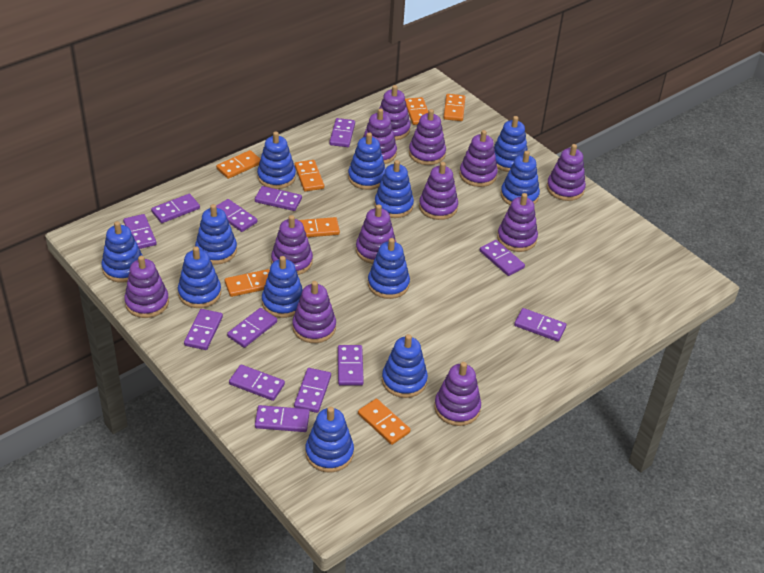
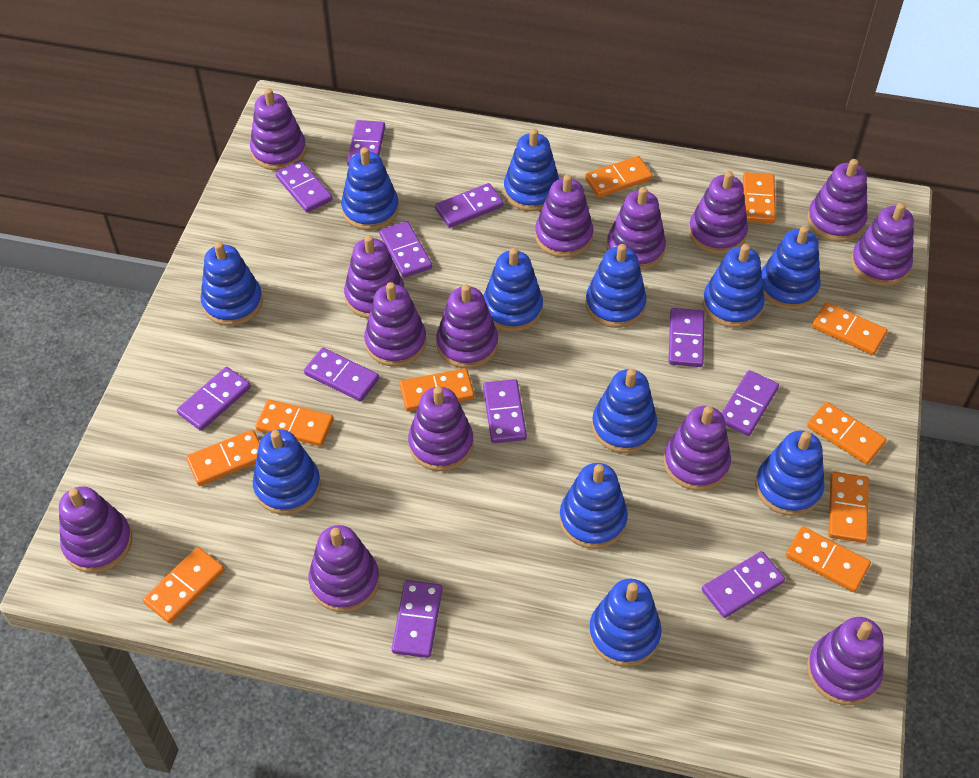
orange domino: [216,150,261,179] [225,269,270,297] [295,160,324,192] [299,217,340,237] [358,399,410,445] [405,97,428,125] [443,94,465,121] = 7 -> [143,547,225,624] [186,430,260,486] [255,400,334,446] [400,368,474,411] [585,156,653,198] [743,172,776,224] [786,526,871,592] [807,402,887,464] [812,302,888,355] [828,472,869,543] = 10
purple domino: [123,214,157,249] [151,194,200,223] [184,309,223,350] [216,199,257,232] [227,308,277,348] [229,365,285,401] [255,186,302,211] [255,405,310,432] [294,368,331,413] [329,118,355,147] [338,345,364,385] [480,240,525,276] [514,308,566,342] = 13 -> [177,367,251,431] [275,160,333,213] [304,348,379,402] [347,120,385,166] [379,221,432,278] [391,580,443,658] [435,183,504,228] [483,379,527,443] [669,308,704,367] [702,551,785,618] [722,370,779,436] = 11
purple stacking toy: [124,256,169,318] [271,215,313,275] [292,281,336,343] [356,204,396,264] [363,108,397,164] [379,85,411,140] [409,109,446,165] [419,162,458,220] [434,362,481,426] [459,130,498,187] [497,193,538,252] [547,144,586,201] = 12 -> [59,486,132,573] [250,88,306,170] [309,525,379,612] [344,235,404,319] [364,282,427,367] [408,386,474,471] [436,284,498,369] [535,174,593,258] [607,187,666,270] [664,406,731,491] [689,171,748,254] [807,159,868,242] [807,617,884,705] [851,203,914,286] = 14

